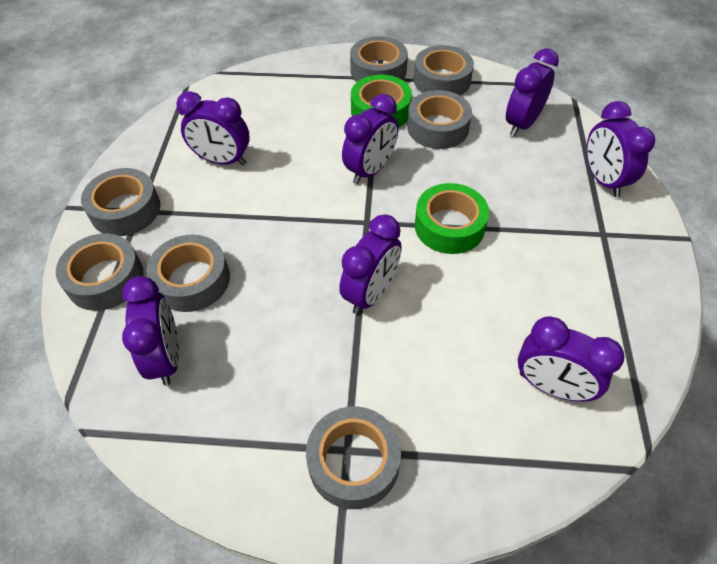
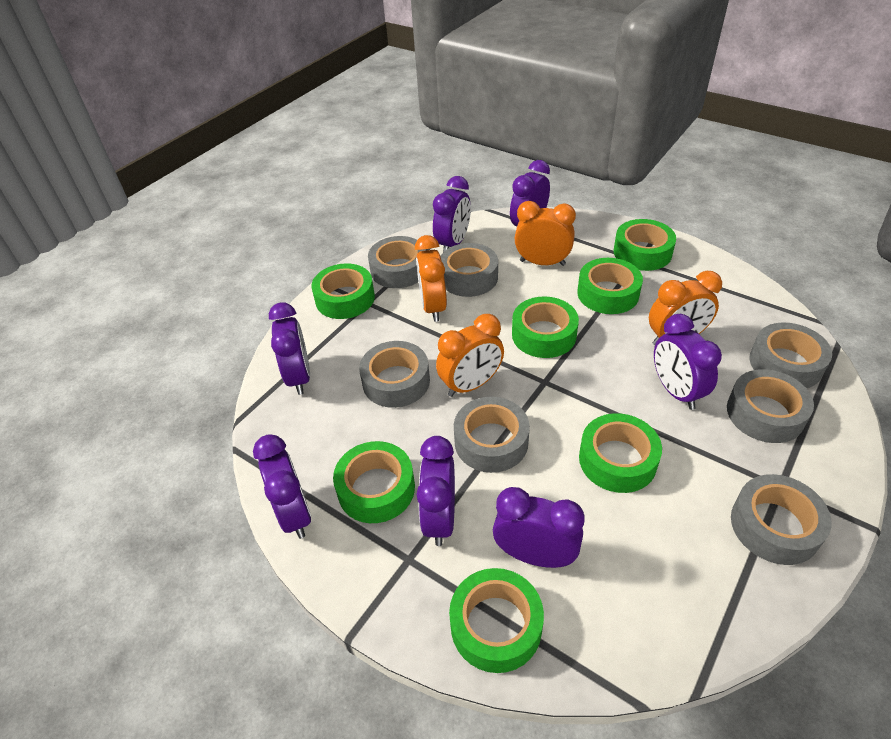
green tape: [351,75,412,128] [415,183,489,254] = 2 -> [311,263,375,319] [333,441,415,523] [449,568,544,673] [512,296,579,358] [577,258,643,314] [579,413,662,493] [614,219,676,271] = 7
orange clock: none = 0 -> [415,235,447,322] [436,314,504,397] [515,201,576,266] [649,271,722,345] = 4

